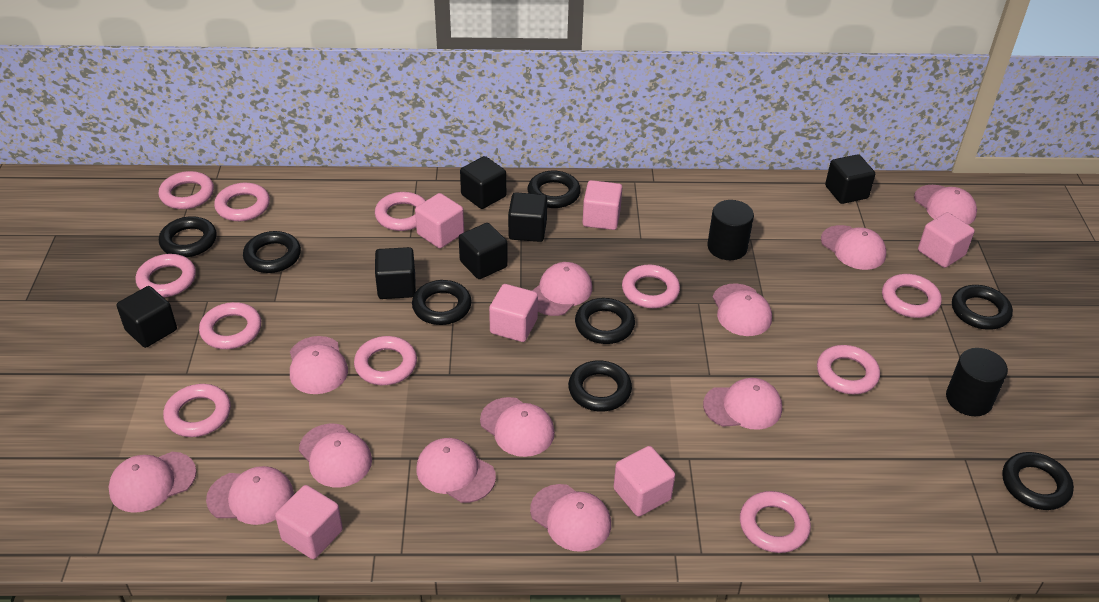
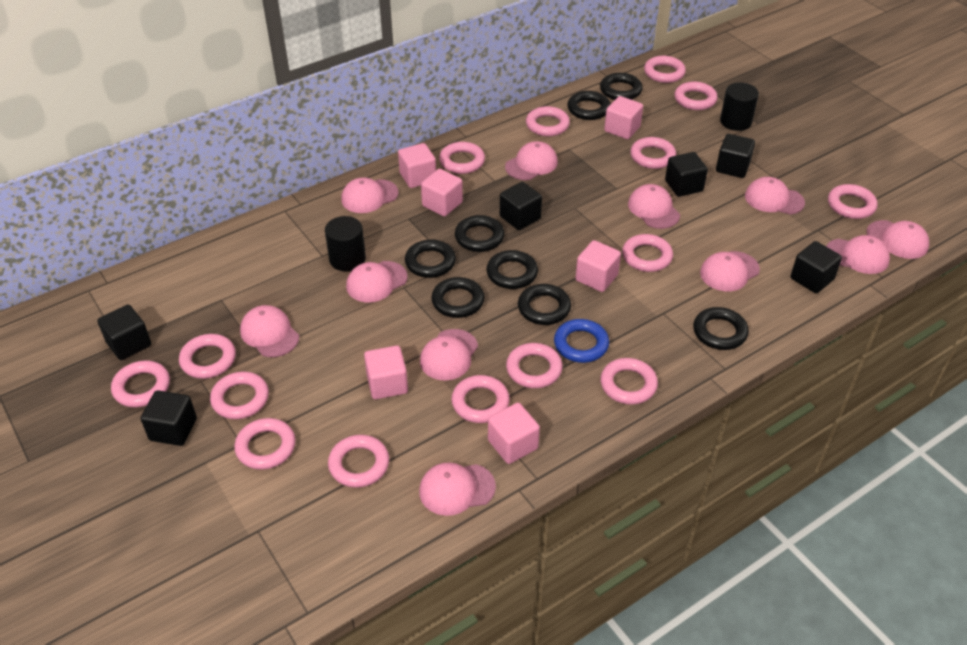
blue ring: none = 0 -> [554,319,609,363] = 1
pink cap: [109,452,197,513] [206,466,294,525] [290,336,348,394] [299,424,372,487] [416,438,496,503] [480,397,555,457] [530,484,611,552] [532,262,592,316] [703,378,782,430] [713,283,772,336] [821,225,886,270] [914,185,977,225] = 12 -> [240,305,299,357] [341,177,399,213] [346,261,408,302] [419,463,496,516] [420,329,478,380] [505,141,558,180] [628,184,680,229] [700,251,760,292] [745,177,805,215] [826,235,890,274] [867,220,929,259] = 11
pink ring: [136,254,196,297] [159,171,214,209] [163,384,231,437] [199,302,261,349] [214,183,270,221] [354,336,417,385] [375,192,426,231] [622,265,680,308] [740,491,811,553] [817,345,880,394] [882,274,942,318] = 11 -> [111,360,170,407] [179,334,236,379] [210,372,269,419] [234,418,296,470] [328,435,389,488] [439,142,485,174] [451,375,510,423] [506,343,563,388] [526,106,570,136] [600,358,658,405] [622,234,673,272] [630,137,676,169] [644,56,686,83] [674,81,718,110] [828,184,878,219] = 15

